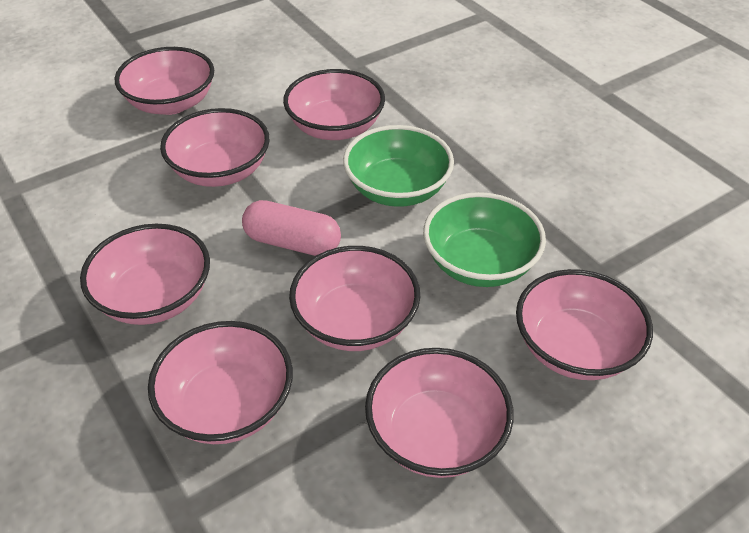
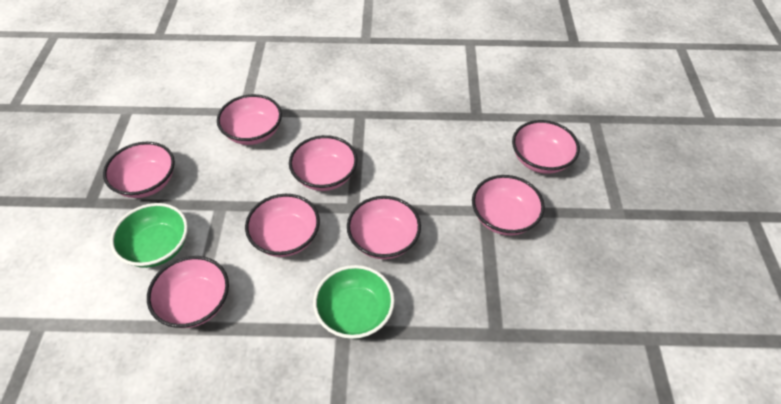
pink capsule: [242,200,341,256] = 1 -> none = 0

